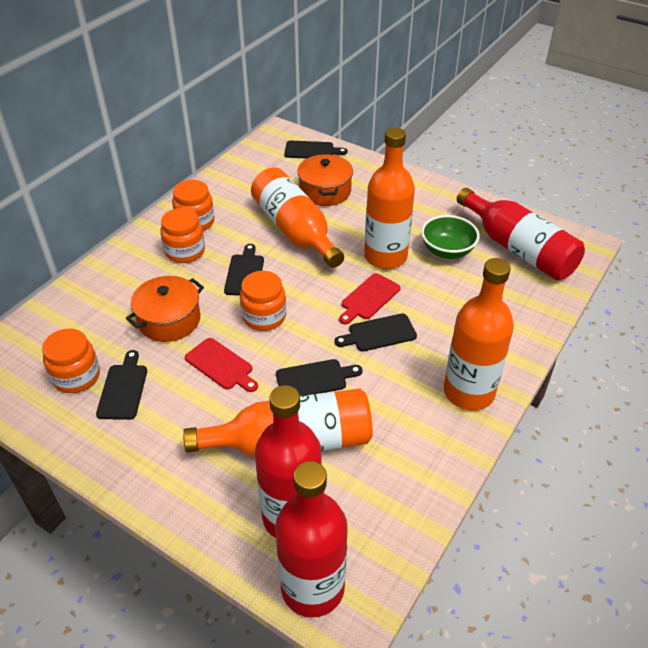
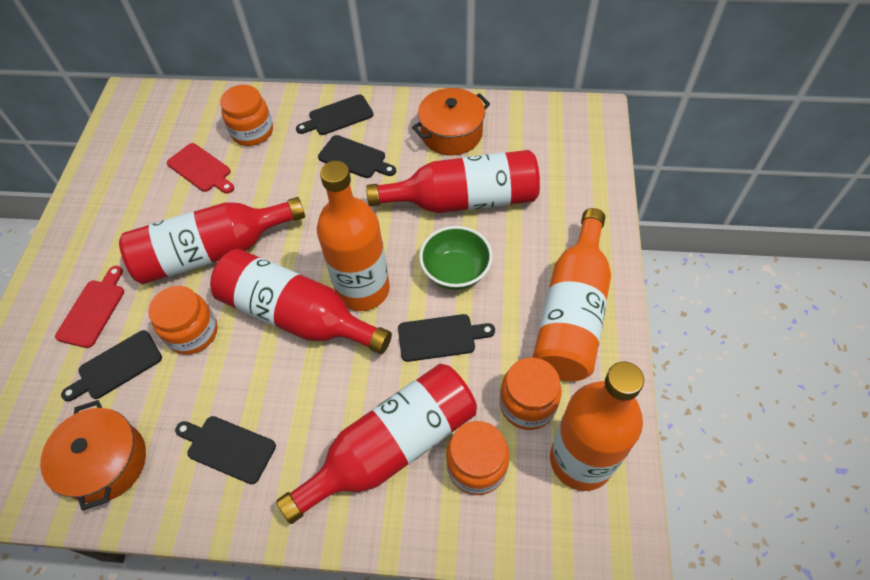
orange bottle: [183,388,373,457] [251,167,344,268] [364,128,415,269] [444,258,514,411] = 4 -> [317,161,390,311] [533,208,611,381] [550,362,644,491] = 3
red bottle: [255,385,321,538] [275,461,348,618] [457,188,585,281] = 3 -> [119,197,305,284] [210,249,392,354] [276,364,477,524] [366,150,540,213] = 4

